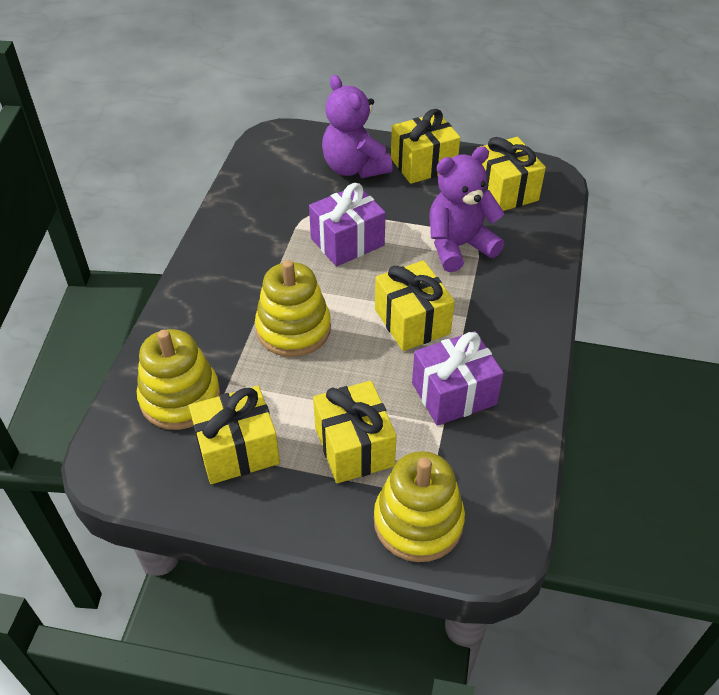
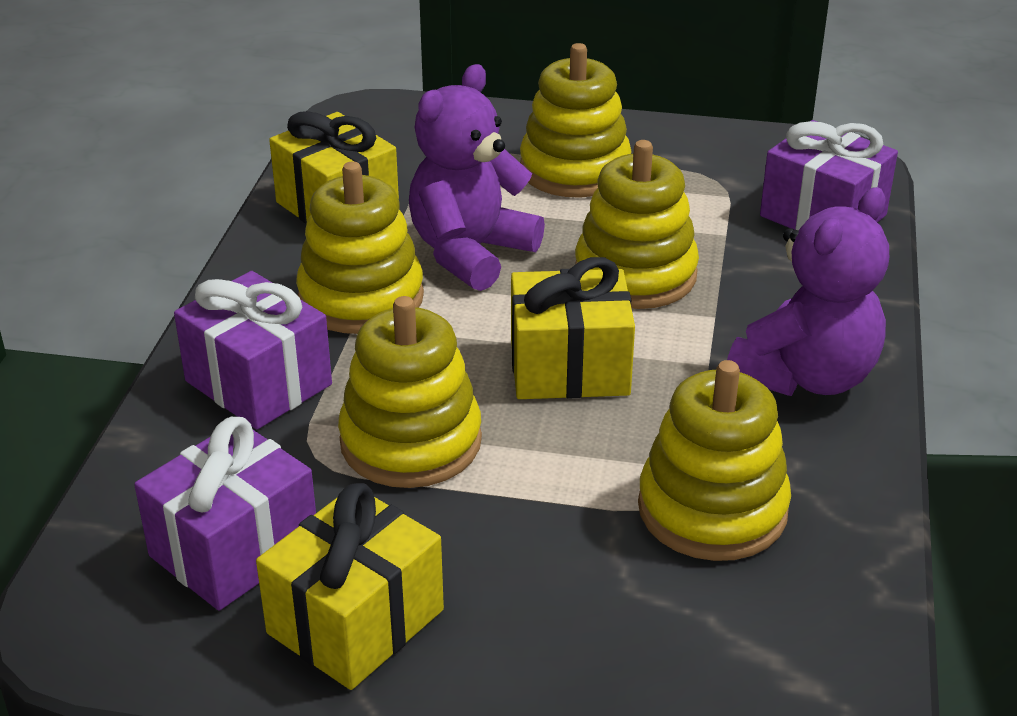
purple gift: [309,183,386,267] [412,331,504,426] = 2 -> [134,417,316,611] [174,271,332,430] [760,120,898,230] = 3
yellow gift: [189,386,280,484] [313,381,397,483] [375,260,455,351] [391,109,460,184] [477,137,546,211] = 5 -> [256,483,444,690] [269,111,399,224] [511,257,635,399] = 3
yellow stacking toy: [137,329,220,430] [255,260,331,357] [374,451,465,562] = 3 -> [296,162,424,334] [338,296,482,488] [520,43,632,198] [575,140,699,309] [638,360,791,561] = 5

